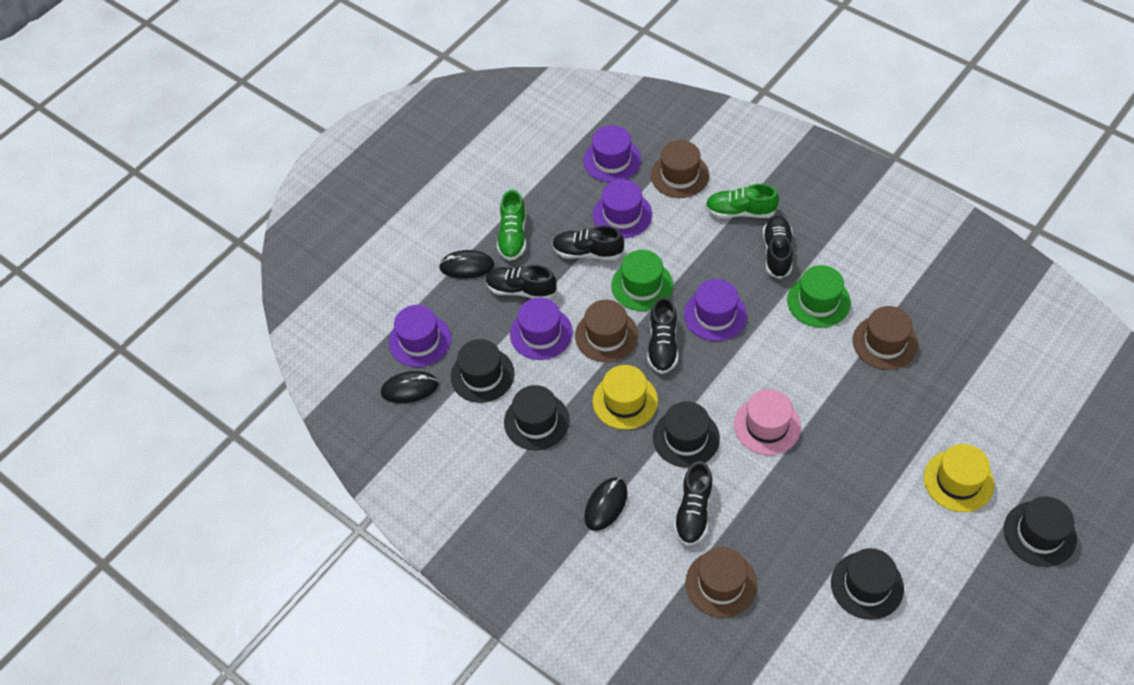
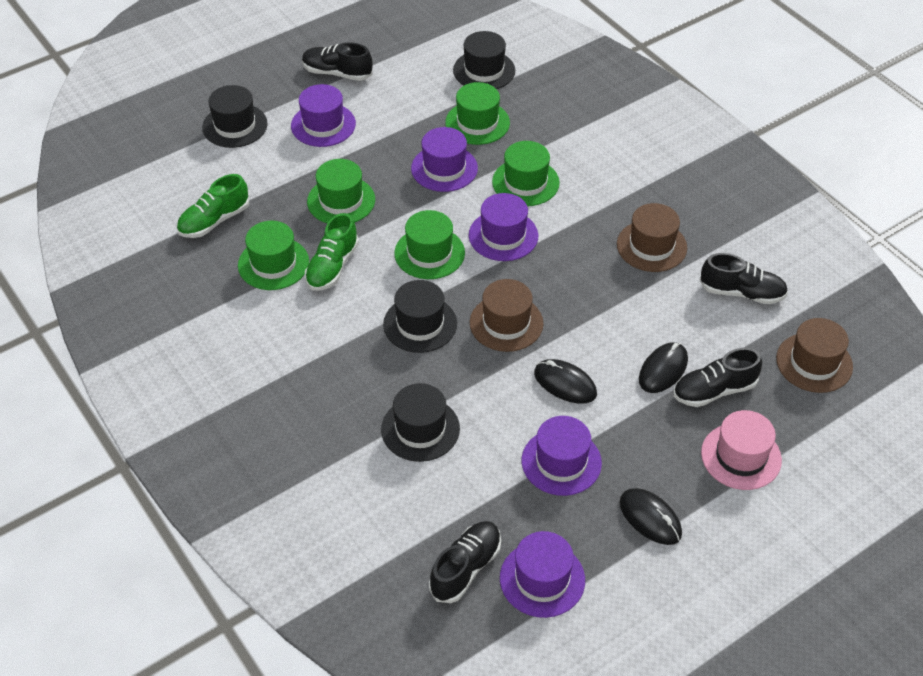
black hat: [451,339,514,403] [504,385,570,450] [653,401,720,468] [831,548,904,620] [1004,496,1077,567] = 5 -> [202,85,268,148] [381,383,460,462] [383,280,457,353] [453,31,515,89] = 4
black shoe: [485,265,557,299] [552,226,624,260] [647,297,678,374] [674,461,713,546] [763,216,793,279] = 5 -> [302,42,373,81] [429,521,501,603] [673,348,762,407] [700,253,788,304] = 4
brown hat: [575,300,638,362] [651,140,709,198] [685,547,757,618] [853,306,918,370] = 4 -> [470,279,543,352] [617,203,687,272] [776,318,853,393] = 3
green hat: [611,250,673,311] [787,265,851,328] = 2 -> [238,221,309,290] [307,159,375,223] [394,210,465,279] [445,82,510,145] [492,141,560,206] = 5
yellow hat: [593,365,658,430] [924,444,994,512] = 2 -> none = 0

